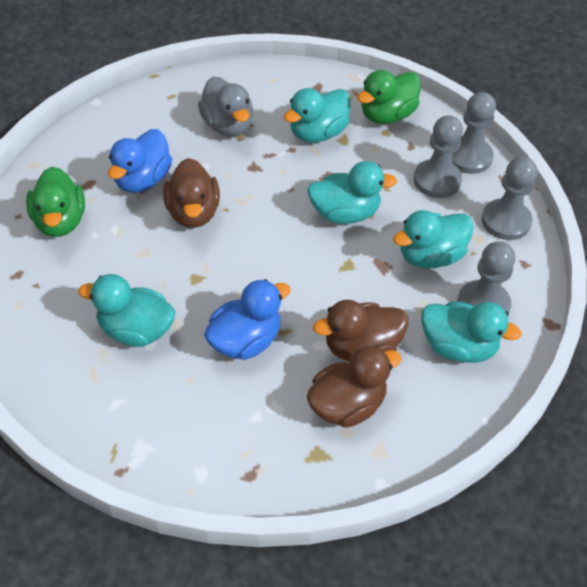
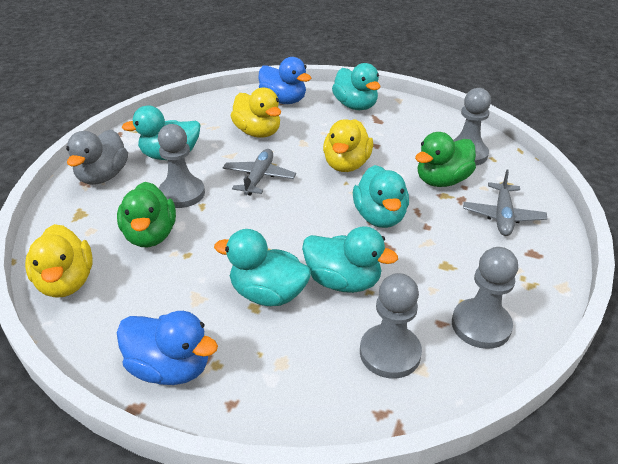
brown duck: [163,158,220,228] [307,345,401,428] [313,300,408,361] = 3 -> none = 0
grey plane: none = 0 -> [223,149,296,196] [463,169,547,236] = 2
yellow duck: none = 0 -> [25,224,93,298] [231,88,281,138] [323,119,373,172] = 3

